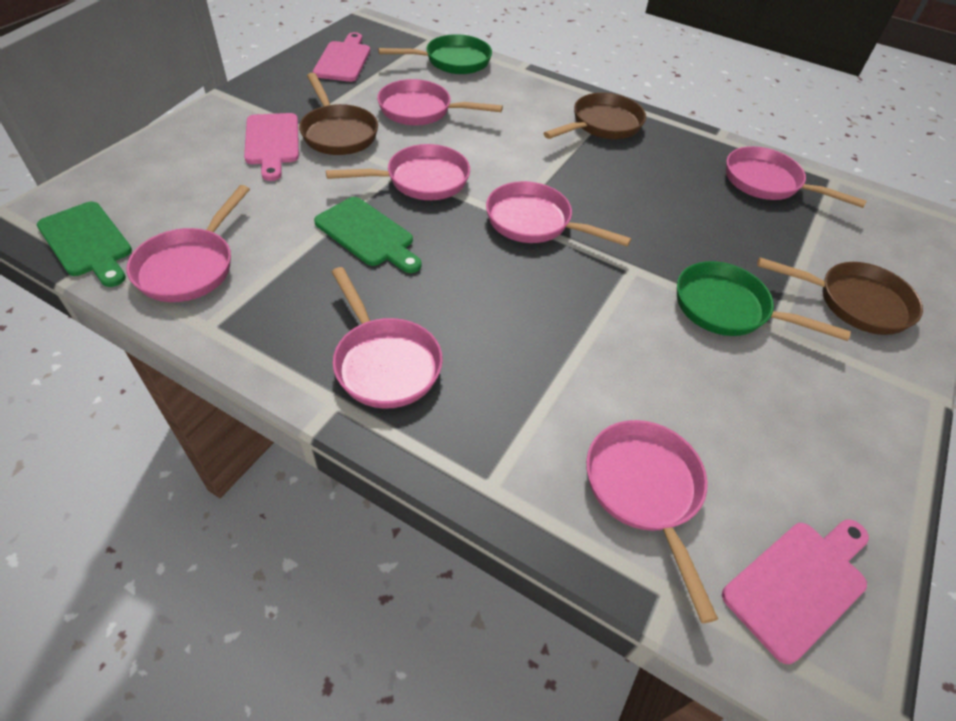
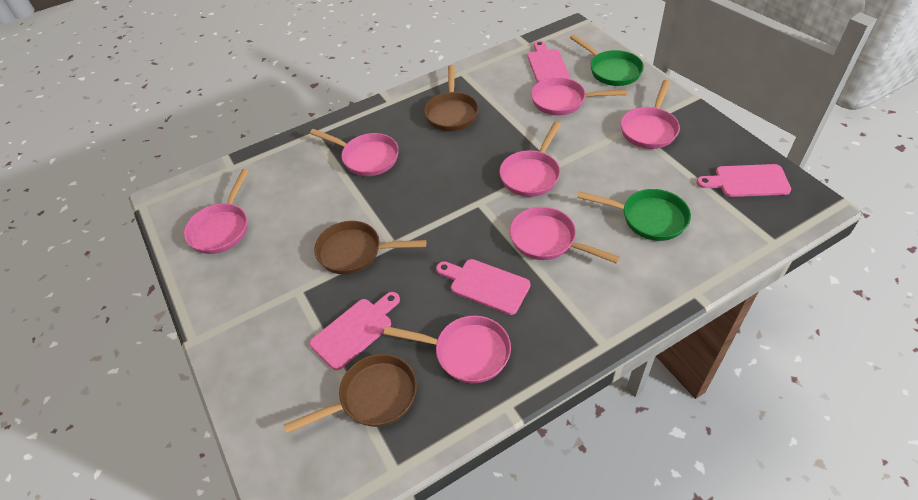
green cutting board: [37,202,132,287] [314,197,422,273] = 2 -> none = 0
pink cutting board: [244,113,299,181] [313,32,370,82] [722,520,869,664] = 3 -> [310,292,400,370] [436,259,530,315] [528,41,570,83] [697,164,791,197] = 4

